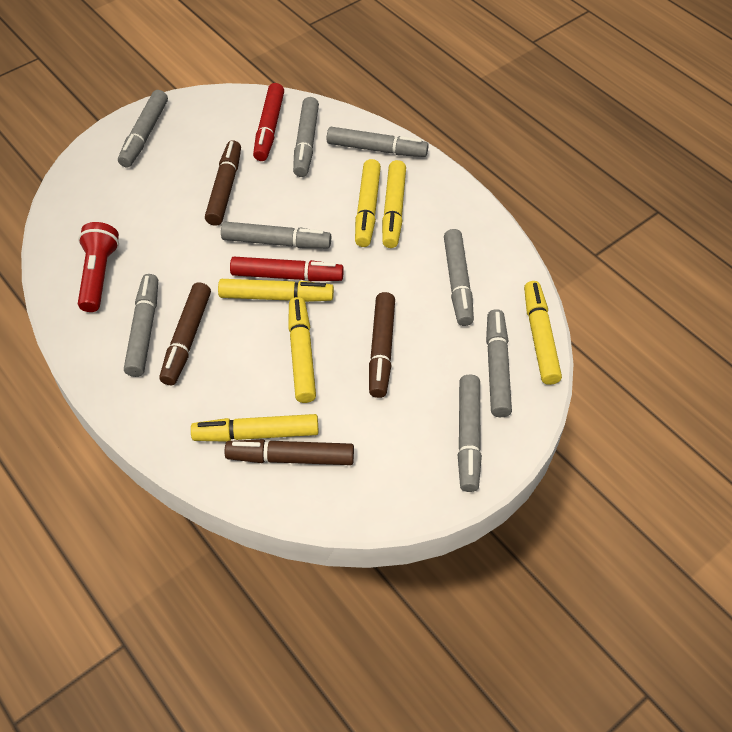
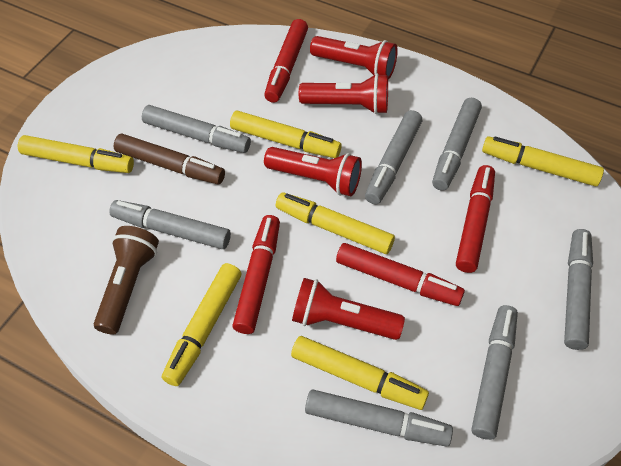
brown flashlight: none = 0 -> [94,226,159,335] = 1
brown marker: [159,282,211,385] [205,140,241,226] [225,439,354,465] [369,292,395,398] = 4 -> [114,134,225,185] = 1
grey marker: [118,90,168,167] [124,274,158,377] [221,222,331,248] [293,97,319,177] [327,127,429,157] [444,229,474,326] [458,375,482,492] [486,309,512,417] = 8 -> [109,200,231,249] [142,105,251,153] [305,389,453,447] [365,110,422,204] [432,98,482,191] [471,305,518,440] [564,229,593,350] = 7
red flashlight: [78,222,119,312] = 1 -> [264,147,362,196] [292,278,405,340] [299,74,388,114] [310,36,398,79] = 4
red marker: [230,257,344,281] [253,83,284,161] = 2 -> [232,215,280,334] [264,19,308,103] [336,243,465,306] [456,165,495,273] = 4

